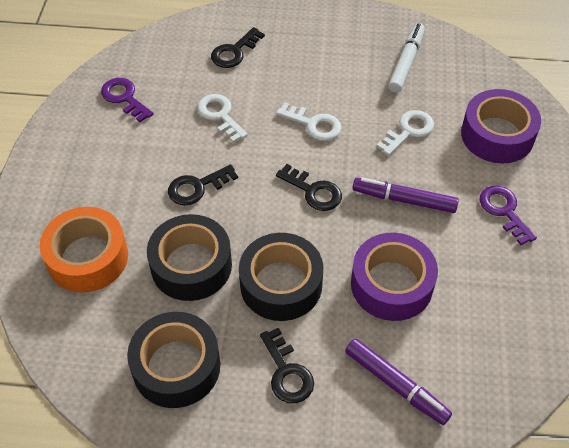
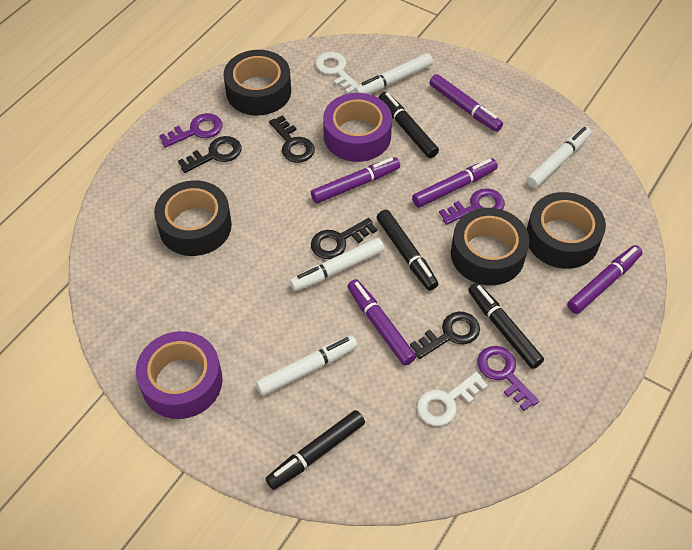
black marker: none = 0 -> [265,410,365,490] [377,210,438,291] [379,92,439,158] [468,283,544,369] = 4
black tape: [127,312,220,408] [147,214,232,301] [239,233,323,321] = 3 -> [154,180,232,256] [224,50,291,115] [451,208,529,285] [527,192,606,269] = 4
orange tape: [40,207,128,293] = 1 -> none = 0
purple key: [101,78,153,122] [480,186,537,245] = 2 -> [159,113,222,148] [439,188,505,225] [477,346,539,411] = 3
purple marker: [345,339,452,425] [352,177,459,213] = 2 -> [311,157,400,204] [347,279,416,366] [412,158,498,208] [429,74,503,132] [567,245,643,314] = 5
white key: [197,94,248,143] [276,102,341,141] [376,110,434,156] = 3 -> [315,52,358,94] [417,372,488,426] = 2
white marker: [388,23,425,93] = 1 -> [256,335,358,396] [290,238,384,291] [354,53,433,94] [527,126,591,188] = 4

